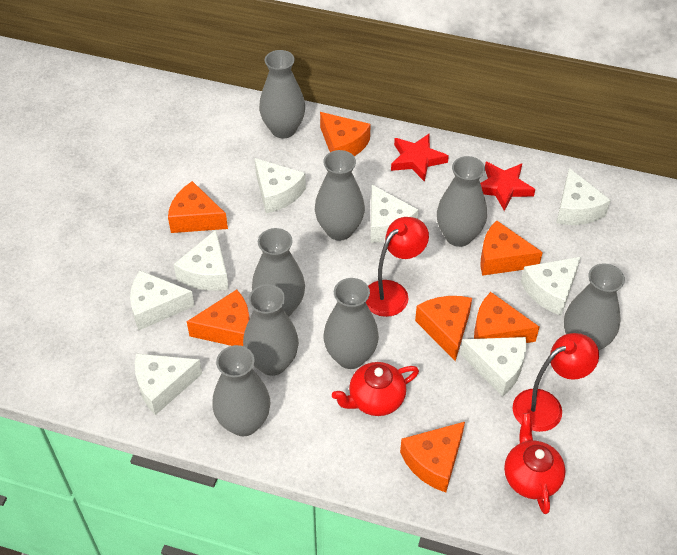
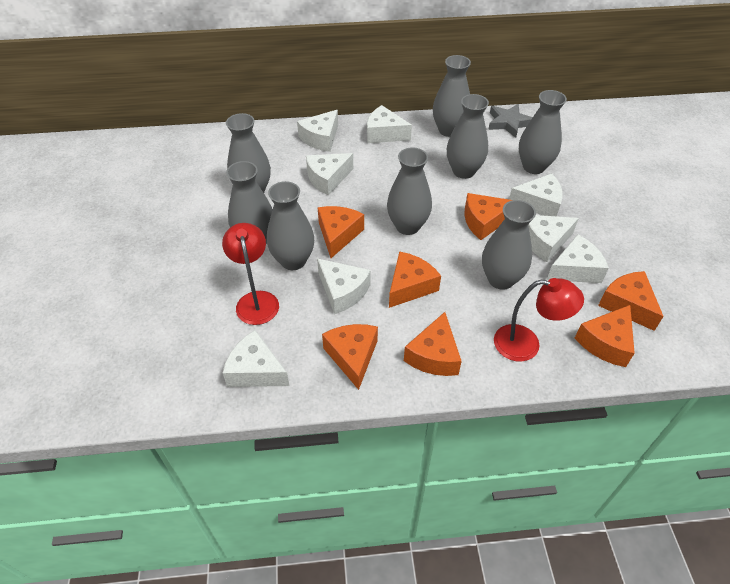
grey star: none = 0 -> [488,104,533,138] = 1
red star: [391,134,449,182] [480,162,535,211] = 2 -> none = 0
red teapot: [332,362,419,416] [504,413,566,514] = 2 -> none = 0

